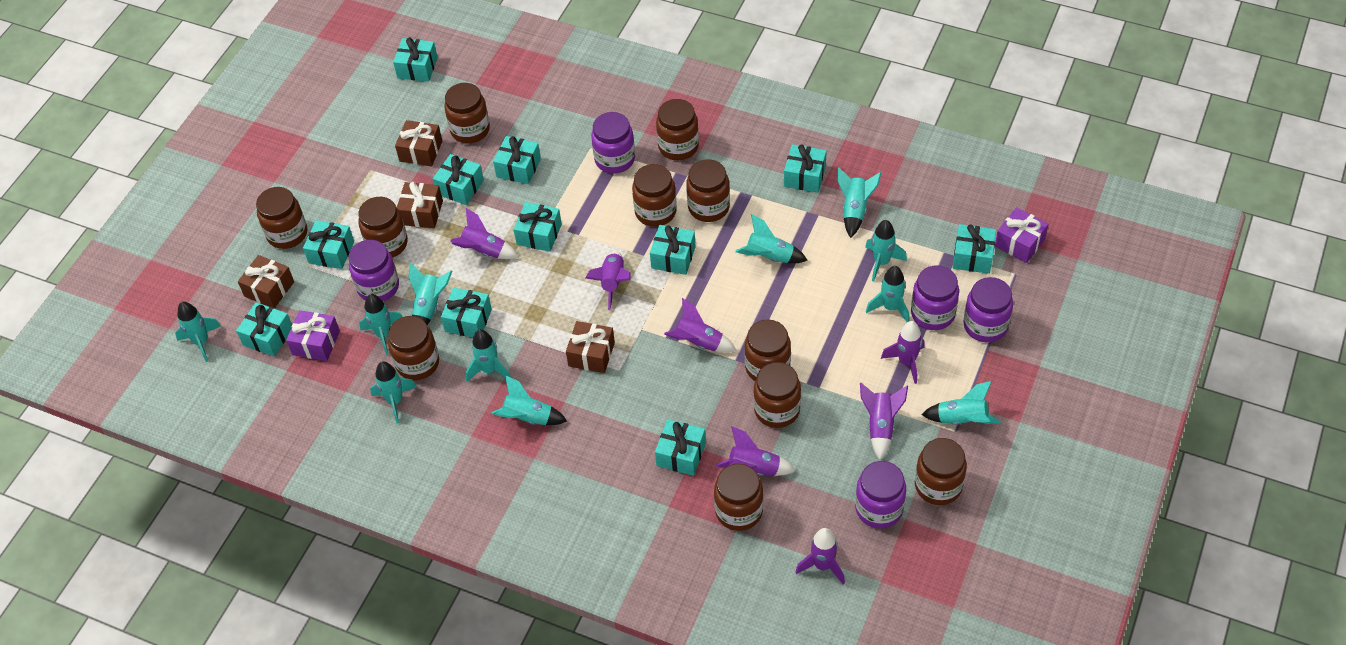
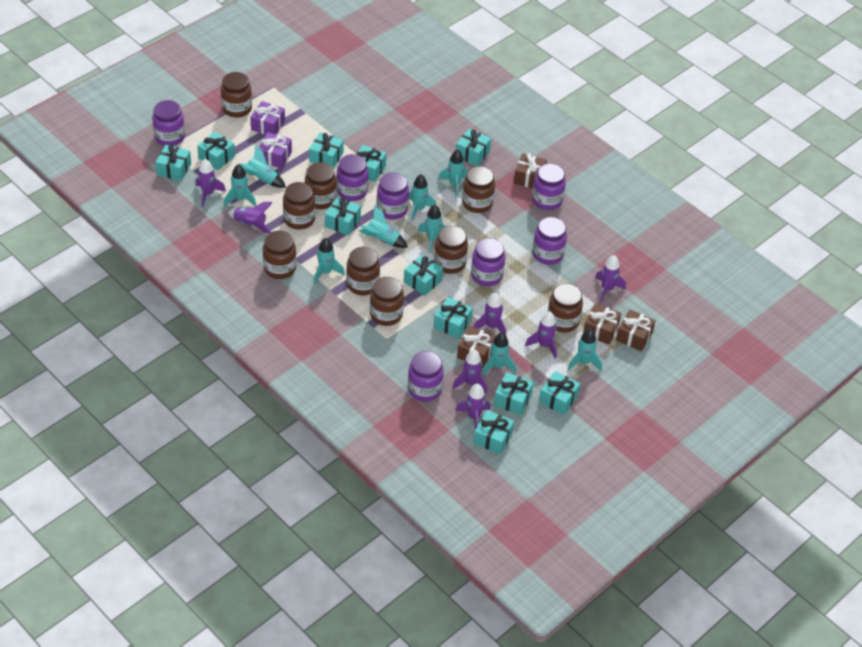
brown jar: [256,187,307,249] [358,197,408,258] [388,316,439,380] [444,83,490,143] [632,164,677,227] [656,99,699,160] [686,159,730,222] [714,464,763,531] [745,320,791,381] [754,362,801,428] [915,438,967,505] = 11 -> [221,72,252,118] [263,231,296,279] [283,182,315,230] [305,162,337,209] [346,247,380,295] [370,277,404,326] [434,226,468,274] [462,166,495,213] [548,284,583,333] = 9
purple jar: [349,240,399,301] [591,112,635,174] [855,461,906,528] [911,266,959,330] [963,277,1013,342] = 5 -> [152,100,185,146] [336,154,368,201] [377,172,409,220] [408,351,444,402] [471,238,505,286] [532,164,566,210] [532,217,567,265] = 7
turquoise rocket: [175,302,221,362] [359,294,402,356] [370,361,417,423] [408,263,452,325] [466,329,510,382] [492,375,567,425] [735,214,808,263] [837,167,881,238] [865,220,907,282] [866,266,910,322] [921,381,1001,425] = 11 -> [224,164,256,206] [239,145,286,188] [314,238,345,284] [359,205,408,248] [409,174,437,221] [418,205,446,253] [438,149,468,197] [482,332,516,375] [567,328,602,371] = 9

